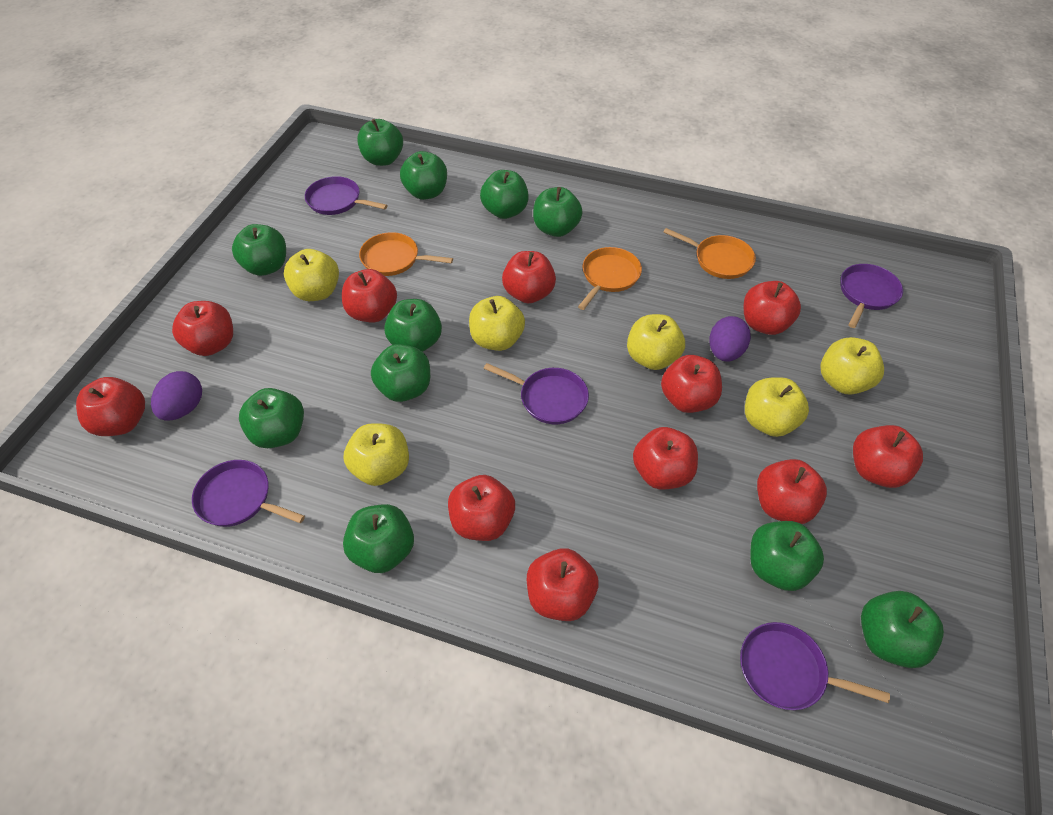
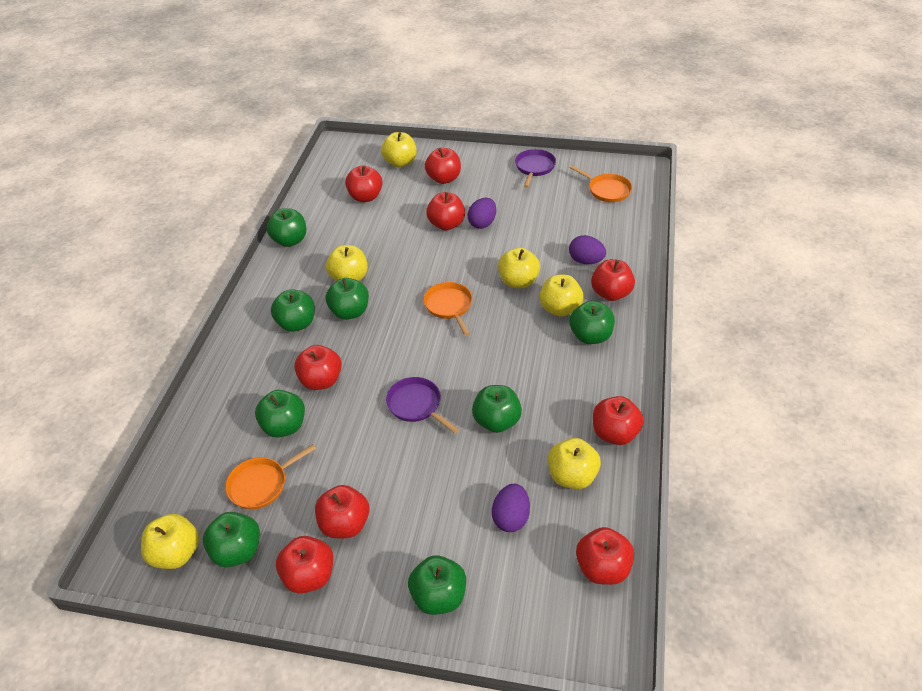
green apple: [232,224,286,276] [239,388,304,448] [343,504,414,573] [357,119,403,166] [371,344,430,402] [384,299,442,352] [400,151,447,200] [480,170,529,219] [533,187,583,237] [750,521,824,591] [861,591,944,668] = 11 -> [203,512,260,567] [255,390,305,437] [267,208,306,247] [271,289,315,332] [326,278,369,320] [408,555,466,615] [472,385,522,433] [569,301,615,344] = 8
purple egg: [151,371,202,421] [709,316,751,362] = 2 -> [468,198,496,229] [492,484,530,532] [569,235,606,264] = 3
purple pan: [192,460,305,527] [305,176,388,215] [483,363,589,424] [740,622,890,710] [841,264,903,328] = 5 -> [386,377,459,433] [515,149,556,188] = 2
red apple: [76,377,145,436] [172,301,233,356] [342,269,397,323] [448,475,515,541] [502,251,556,304] [527,548,598,621] [633,427,698,490] [661,355,722,413] [744,281,801,335] [757,459,827,524] [853,425,923,488] = 11 -> [276,536,333,594] [294,345,342,390] [315,485,369,538] [345,165,383,202] [425,148,461,184] [426,192,465,231] [576,527,634,585] [591,259,635,301] [593,396,644,445] = 9

